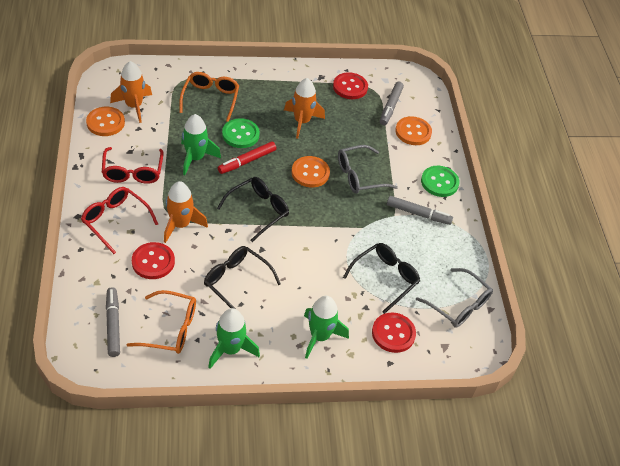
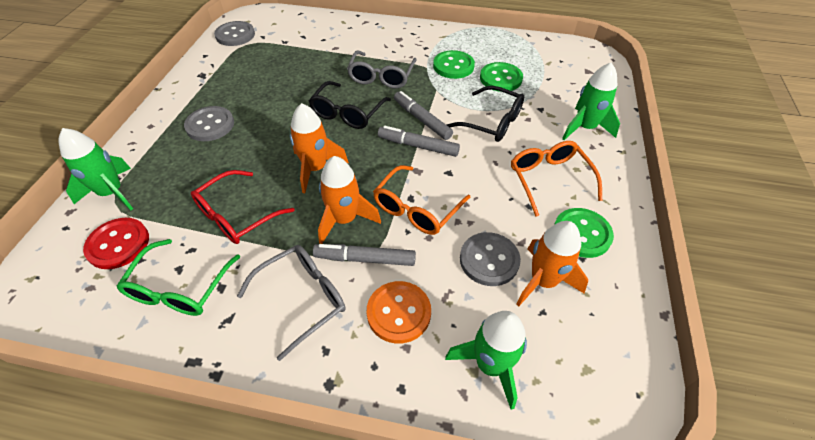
black glasses: [204,246,281,309] [217,177,289,242] [343,243,420,314] = 3 -> [309,81,391,129] [447,86,524,142] = 2
green button: [222,118,260,148] [421,166,460,197] = 2 -> [433,50,475,79] [480,62,523,92] [554,208,614,258] = 3
green glasses: none = 0 -> [116,239,240,316] = 1
grey button: none = 0 -> [184,106,234,141] [214,21,255,46] [460,232,521,286] = 3
orange button: [86,107,125,136] [291,156,330,187] [395,116,432,145] = 3 -> [367,281,431,344] = 1
red button: [132,242,175,279] [333,72,368,99] [372,313,416,353] = 3 -> [83,218,149,269] = 1
red glasses: [81,187,158,254] [102,147,164,184] = 2 -> [191,170,294,244] = 1
red marker: [218,141,276,174] = 1 -> none = 0

